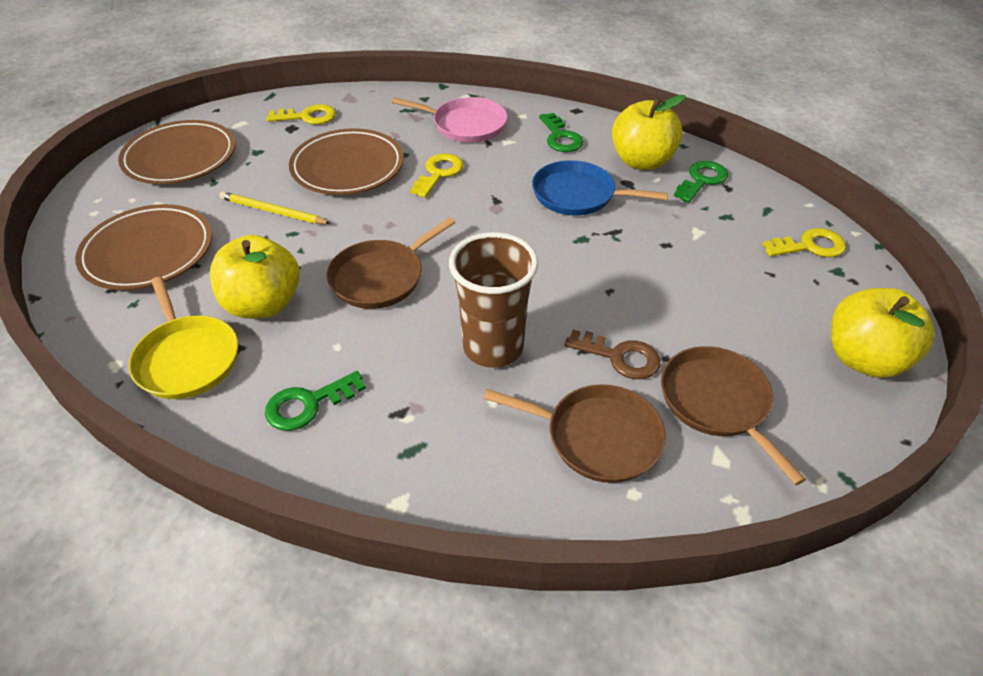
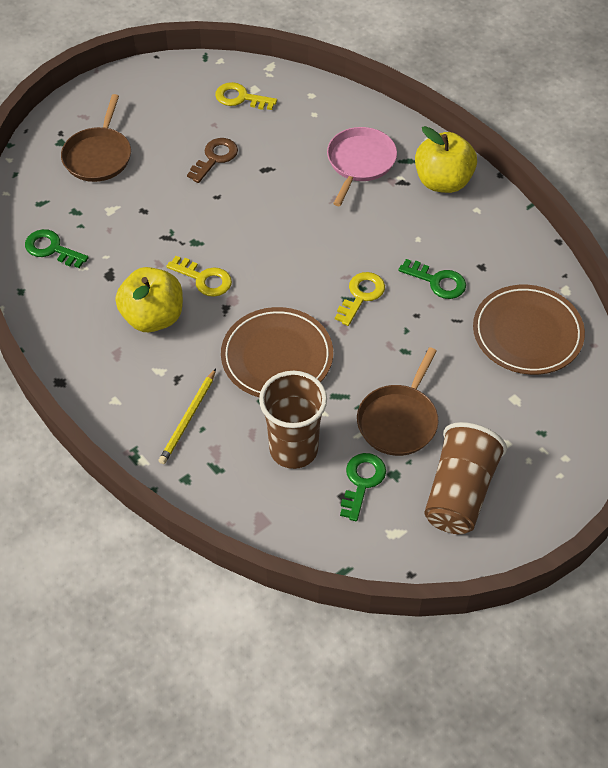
blue pan: [532,160,668,215] = 1 -> none = 0
brown cup: [449,232,538,368] = 1 -> [259,371,327,469] [424,422,507,534] = 2
brown pan: [327,217,456,309] [483,384,666,483] [661,346,806,485] = 3 -> [61,94,131,182] [357,347,438,456] = 2
brown plate: [75,204,212,290] [118,120,235,184] [289,128,404,195] = 3 -> [221,307,333,397] [473,285,585,375] = 2
yellow apple: [210,235,300,319] [612,95,686,170] [831,288,934,378] = 3 -> [116,267,183,332] [415,126,477,193] = 2
yellow pan: [128,277,238,399] = 1 -> none = 0

